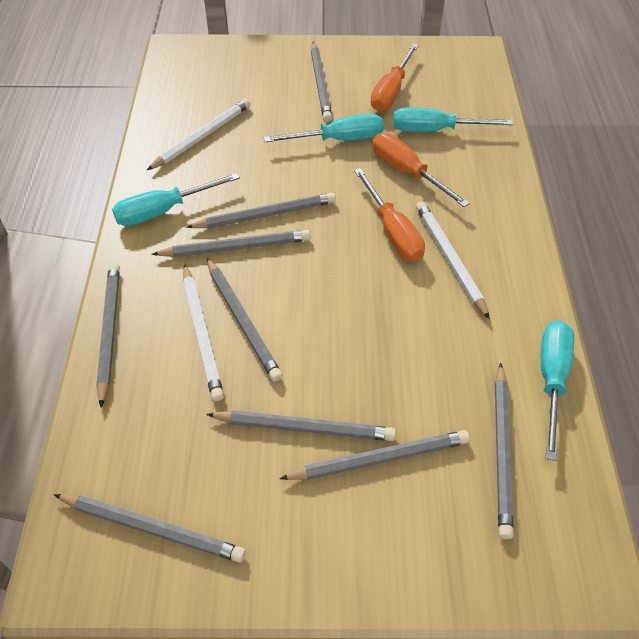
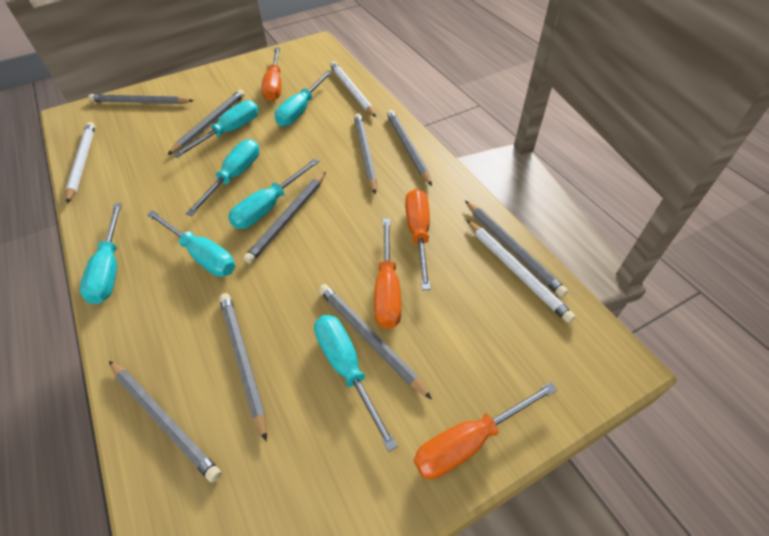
orange screwdriver: [354,168,425,262] [371,43,419,112] [372,133,470,207] = 3 -> [261,48,281,101] [374,219,401,329] [405,189,431,290] [414,382,557,479] = 4
turquoise screwdriver: [112,173,240,226] [264,114,384,142] [393,107,513,132] [541,321,574,461] = 4 -> [80,203,122,304] [147,211,235,277] [173,100,259,158] [185,139,259,216] [228,158,320,229] [275,71,332,126] [314,315,398,452] = 7

